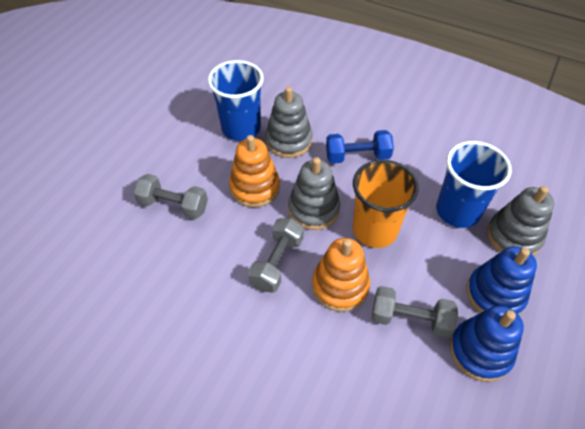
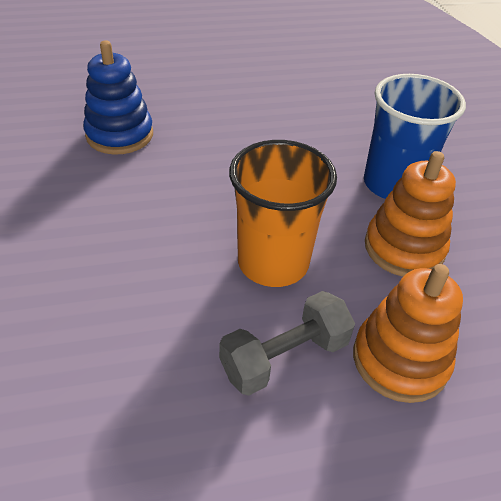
blue cup: [208,60,264,141] [436,141,512,228] = 2 -> [364,74,466,199] = 1
blue dumbbell: [326,130,394,164] = 1 -> none = 0
blue stacking toy: [450,306,524,382] [467,246,537,315] = 2 -> [83,40,153,155] = 1
grey dumbbell: [133,174,208,220] [248,218,304,293] [372,286,458,338] = 3 -> [219,291,355,396] = 1
grey stacking toy: [265,87,313,158] [288,157,340,230] [487,186,554,256] = 3 -> none = 0

